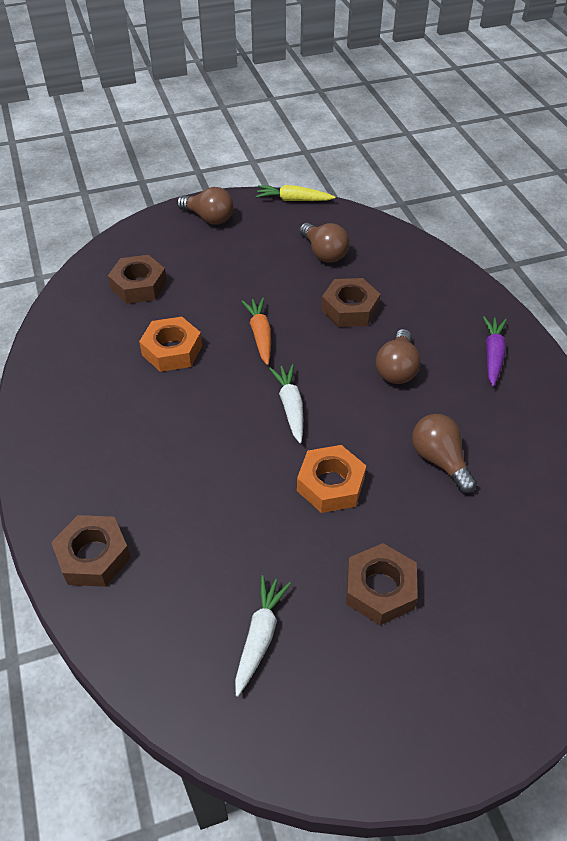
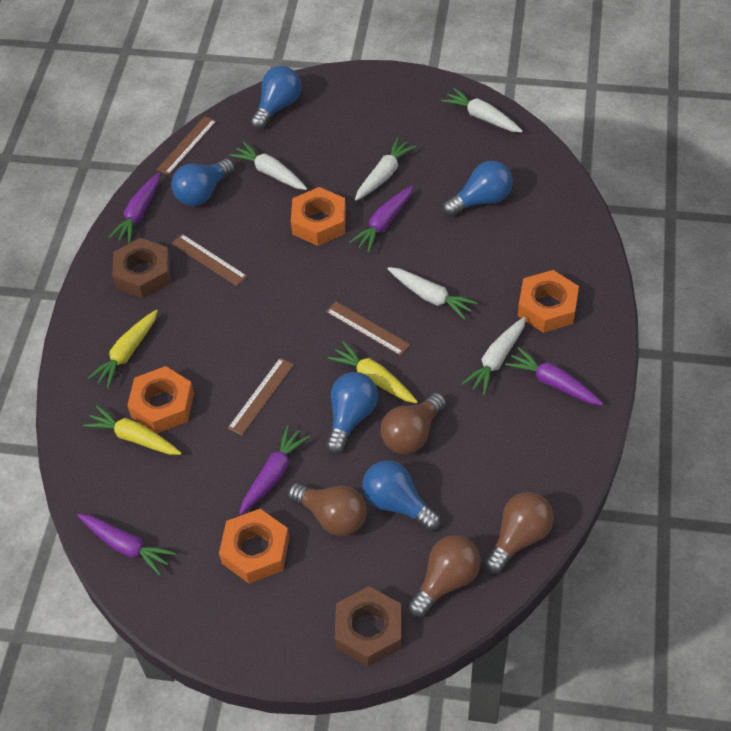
blue light bulb: none = 0 -> [172,159,235,206] [251,66,301,129] [326,372,378,454] [363,460,441,531] [443,161,513,216] = 5
brown nut: [51,515,131,587] [108,255,167,304] [321,278,380,327] [346,543,418,625] = 4 -> [113,238,170,298] [335,586,401,666] = 2
brown ruler: none = 0 -> [157,116,217,175] [172,234,247,286] [228,358,294,435] [326,301,410,356] = 4
orange carrot: [241,298,271,365] = 1 -> none = 0
orange nut: [139,317,202,372] [297,445,366,513] = 2 -> [127,366,194,434] [219,509,290,584] [291,187,346,246] [518,270,579,333] = 4
purple carrot: [483,316,507,387] = 1 -> [77,514,176,576] [108,172,160,244] [239,425,310,515] [349,186,413,253] [505,347,603,405] = 5
white carrot: [235,575,291,697] [269,364,303,443] = 2 -> [229,142,307,190] [355,137,417,201] [387,267,478,320] [441,88,523,133] [462,317,526,395] = 5
yellow carrot: [256,185,335,201] = 1 -> [83,406,181,455] [88,310,158,389] [328,341,418,403] = 3

